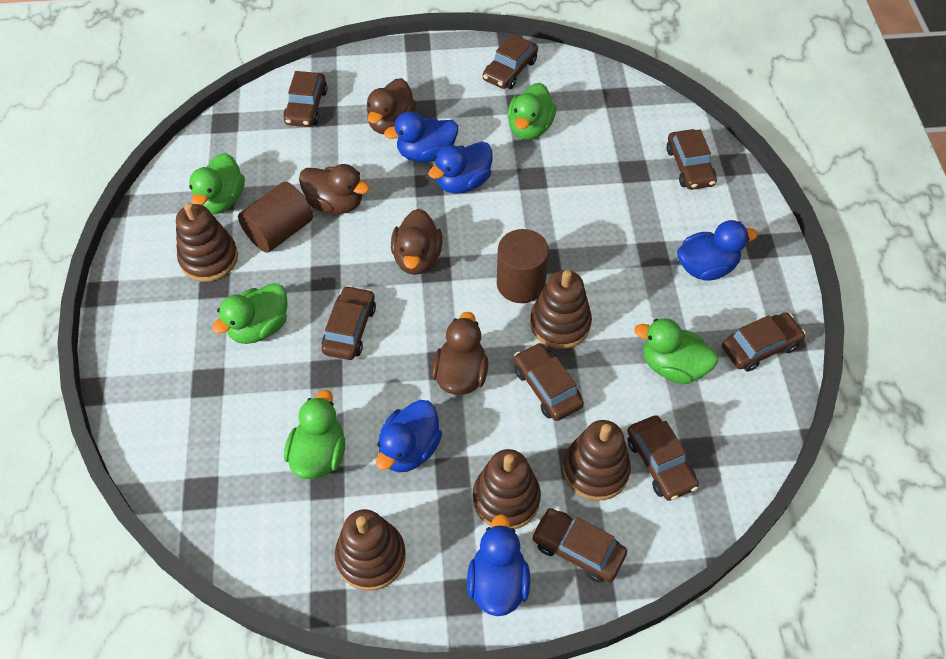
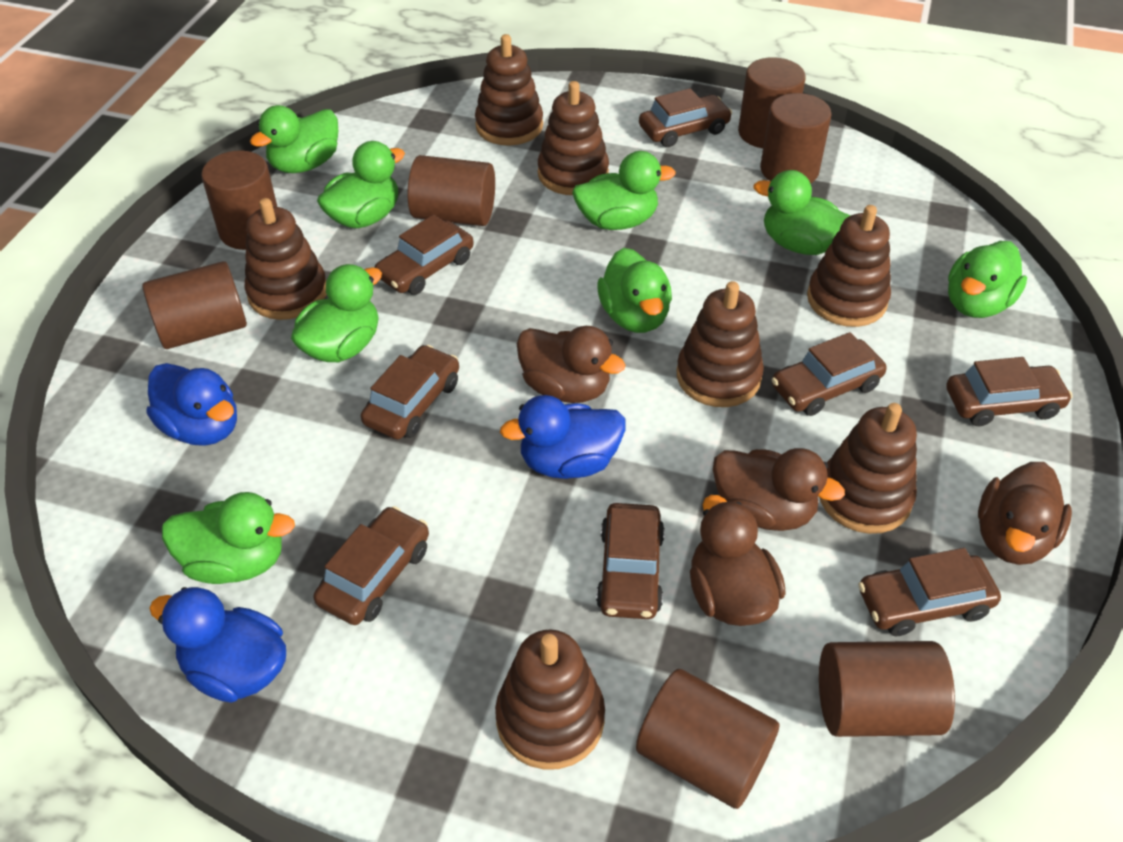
blue duck: [376,400,442,472] [384,112,458,162] [428,142,492,194] [467,514,530,616] [677,220,758,281] = 5 -> [147,363,237,446] [149,587,286,703] [500,395,625,479] = 3
brown cylinder: [238,182,313,253] [497,229,549,303] = 2 -> [142,261,247,349] [202,151,277,250] [407,155,495,226] [636,669,779,809] [738,57,806,148] [760,93,832,184] [819,641,955,737] = 7
brown stacking toy: [176,202,238,282] [335,509,406,591] [473,449,541,529] [530,270,592,349] [563,420,631,501] = 5 -> [244,198,326,320] [475,34,543,146] [495,629,605,770] [538,81,609,195] [677,281,764,407] [807,205,891,327] [819,403,917,534] = 7
green duck: [189,153,245,214] [212,283,287,344] [284,390,345,479] [507,83,556,140] [634,318,718,384] = 5 -> [162,492,295,584] [250,105,338,173] [291,264,382,362] [317,141,405,228] [572,151,676,230] [597,248,672,333] [754,170,851,255] [948,241,1027,318] = 8

